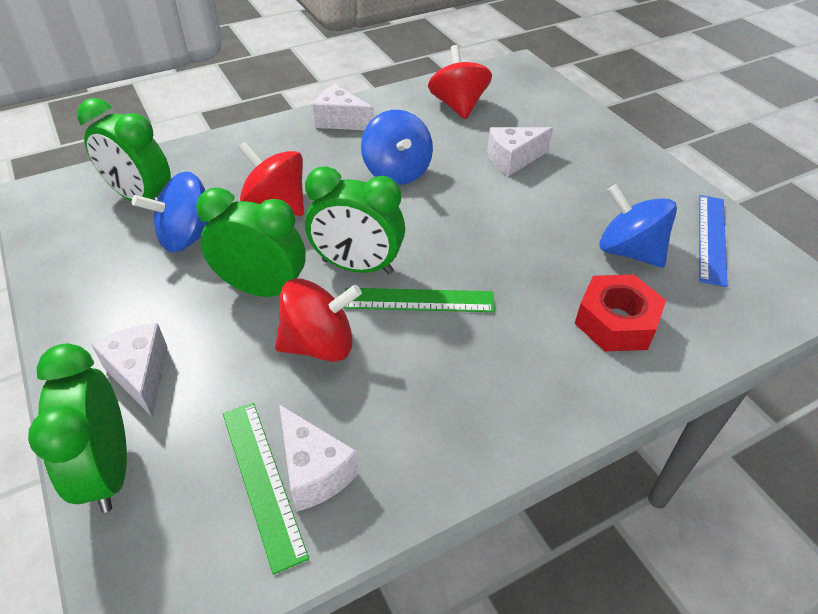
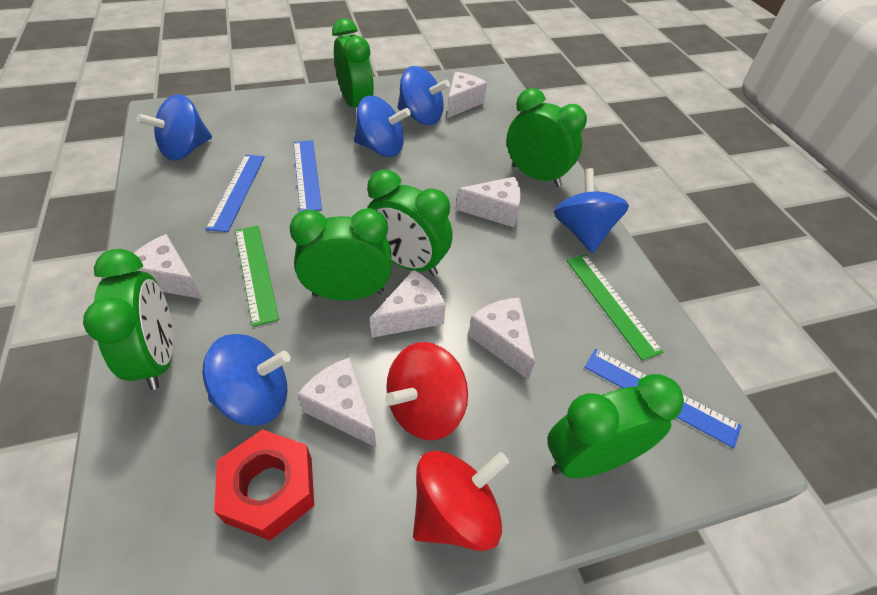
blue ruler: [699,195,728,287] = 1 -> [206,155,265,232] [293,140,322,212] [585,349,742,448] = 3
blue spinning top: [132,172,209,253] [361,110,433,185] [599,184,677,268] = 3 -> [137,94,212,161] [202,334,290,426] [354,96,411,157] [397,66,450,125] [554,168,629,253] = 5
green clock: [28,343,127,513] [77,98,171,201] [196,187,305,297] [305,166,405,274] = 4 -> [83,249,173,390] [290,208,392,301] [332,18,374,108] [367,170,453,276] [507,88,587,187] [547,374,684,478] = 6
red spinning top: [238,142,304,216] [275,278,362,362] [428,45,492,120] = 3 -> [385,342,468,440] [413,450,509,551] = 2
white cheese: [91,323,168,418] [279,404,359,512] [313,84,374,130] [487,127,553,176] = 4 -> [134,234,202,299] [297,357,377,448] [370,270,446,338] [447,72,487,118] [456,177,521,227] [468,297,535,380] = 6

